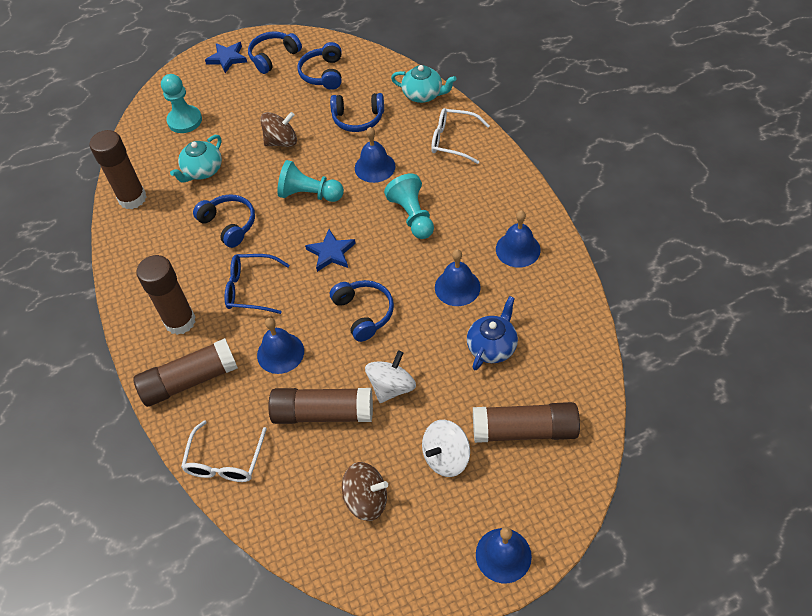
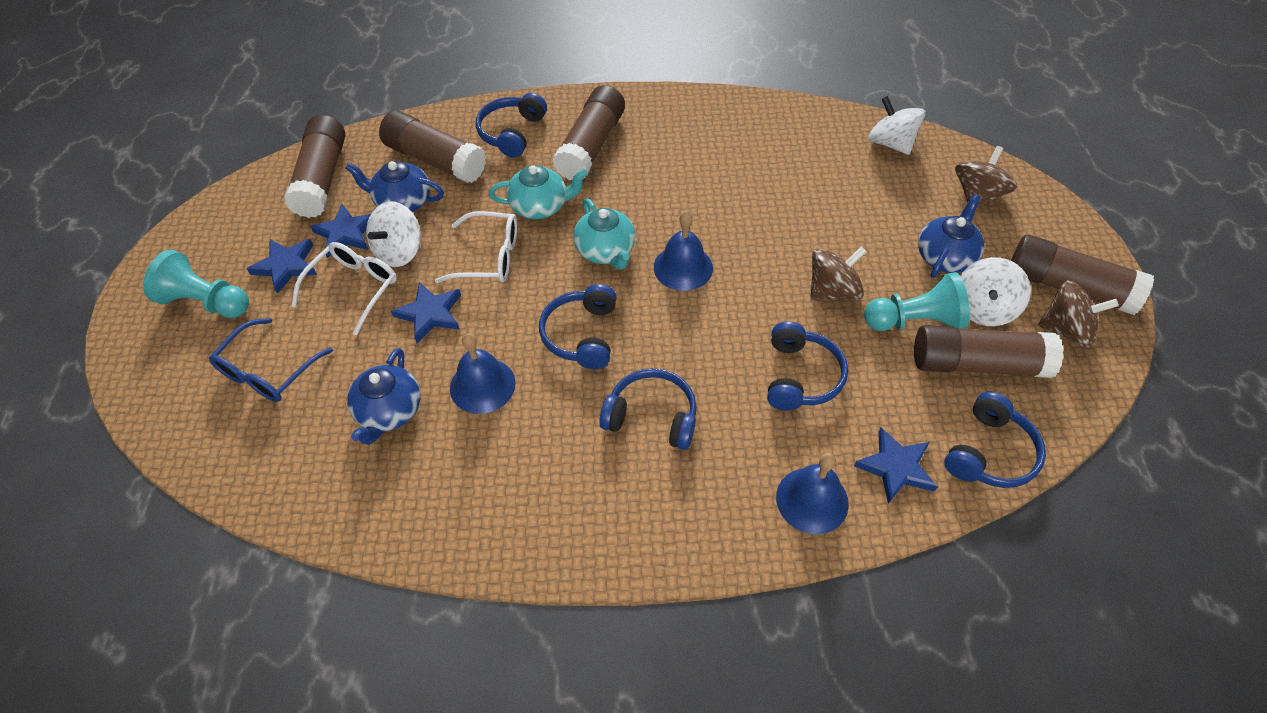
blue bell: [257,318,304,374] [355,127,395,183] [435,249,480,306] [476,527,532,583] [496,210,541,267] = 5 -> [450,333,516,414] [654,211,713,291] [776,453,849,534] = 3
blue star: [205,42,247,73] [305,229,356,272] = 2 -> [247,239,317,294] [310,204,371,258] [391,282,461,343] [854,427,938,504] = 4
blue teapot: [467,296,518,370] = 1 -> [345,161,444,212] [347,348,421,445] [918,194,984,278] = 3
brown spinning top: [260,112,297,147] [342,462,388,521] = 2 -> [810,247,866,301] [955,146,1017,207] [1038,280,1119,347] = 3
turquoise pawn: [161,74,202,133] [277,160,344,202] [384,173,434,239] = 3 -> [143,250,249,318] [864,272,970,331] = 2
white spinning top: [365,350,416,403] [422,420,470,477] = 2 -> [366,201,421,267] [868,96,925,155] [961,257,1031,326] = 3

